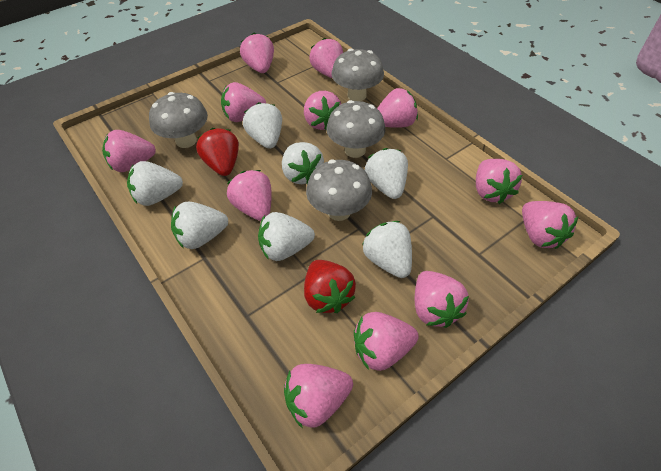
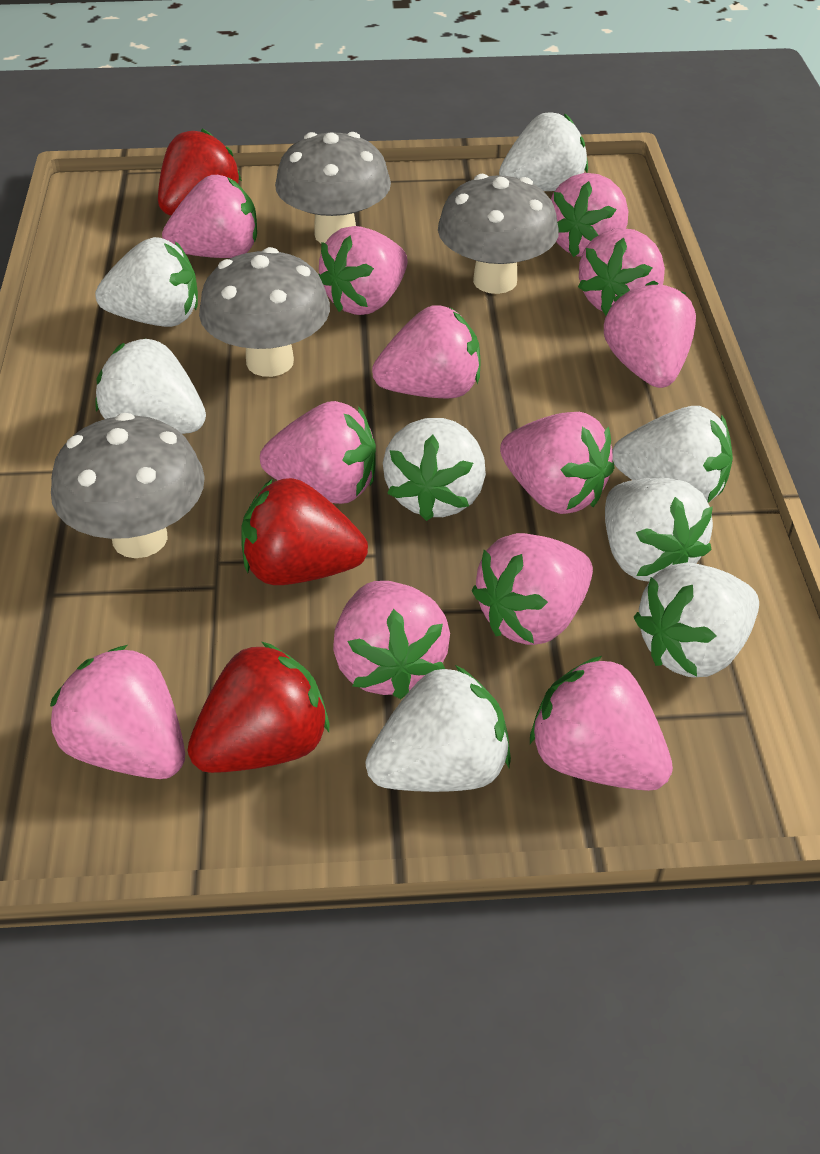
red strawberry: [196,128,239,176] [304,260,356,313] = 2 -> [158,129,242,216] [187,642,329,773] [241,478,368,585] = 3
white strawberry: [127,161,183,206] [171,202,228,249] [243,102,282,149] [258,212,315,261] [282,142,324,184] [362,221,412,278] [365,148,408,199] = 7 -> [95,237,198,327] [95,339,206,434] [365,665,511,792] [383,418,486,521] [499,113,588,191] [605,477,713,582] [612,406,733,503] [634,563,759,677] = 8

